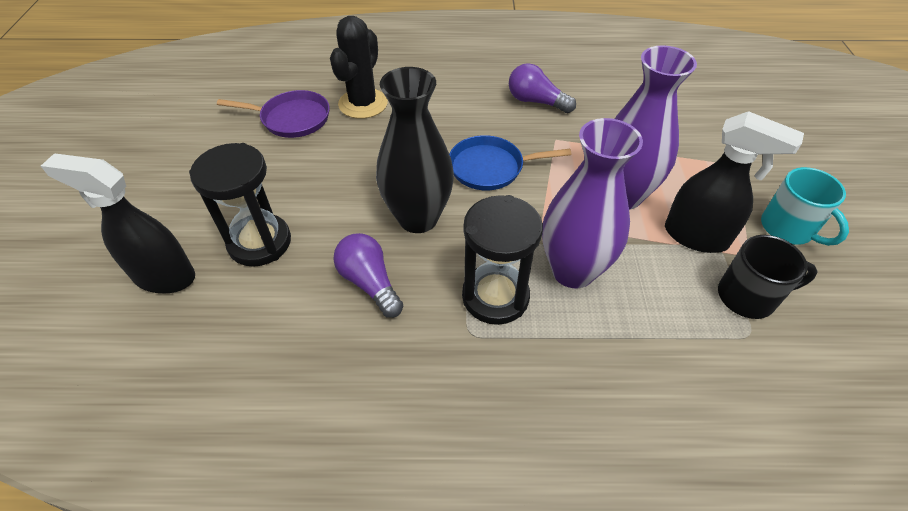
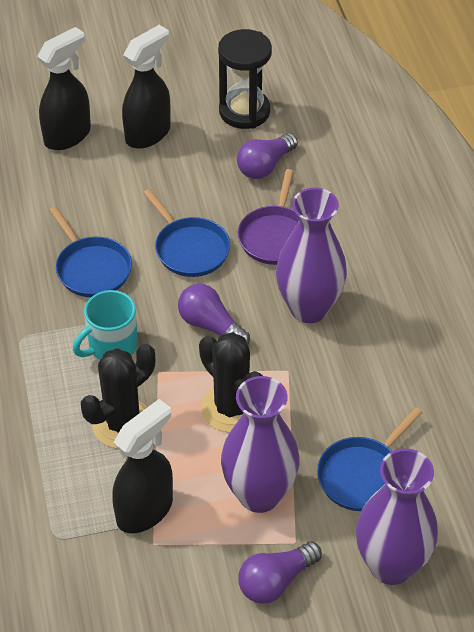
black cactus: [330,16,388,119] = 1 -> [81,344,156,449] [199,332,263,433] = 2
black hourglass: [189,143,291,267] [462,195,543,325] = 2 -> [218,29,272,129] = 1
black mug: [718,235,818,319] = 1 -> none = 0
black spray bottle: [41,153,195,293] [665,111,804,253] = 2 -> [37,27,91,150] [112,399,173,533] [122,25,171,149] = 3
black vase: [376,67,454,233] = 1 -> none = 0
blue pan: [449,135,571,190] = 1 -> [49,206,132,297] [143,189,230,277] [317,407,422,511] = 3
purple light bulb: [333,233,403,318] [509,63,576,113] = 2 -> [178,284,250,345] [237,133,298,179] [238,542,322,604] = 3
purple vase: [542,118,643,288] [615,45,697,210] = 2 -> [221,376,300,513] [276,188,347,323] [356,448,438,585] = 3

